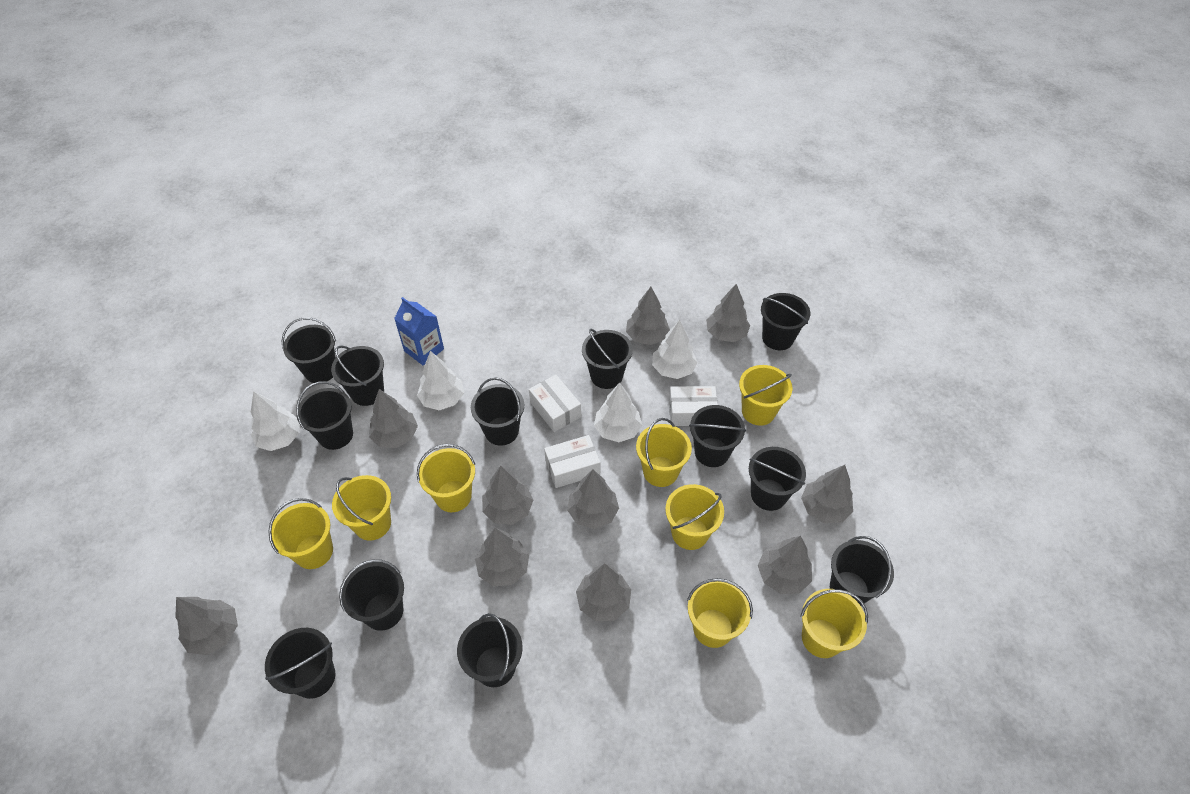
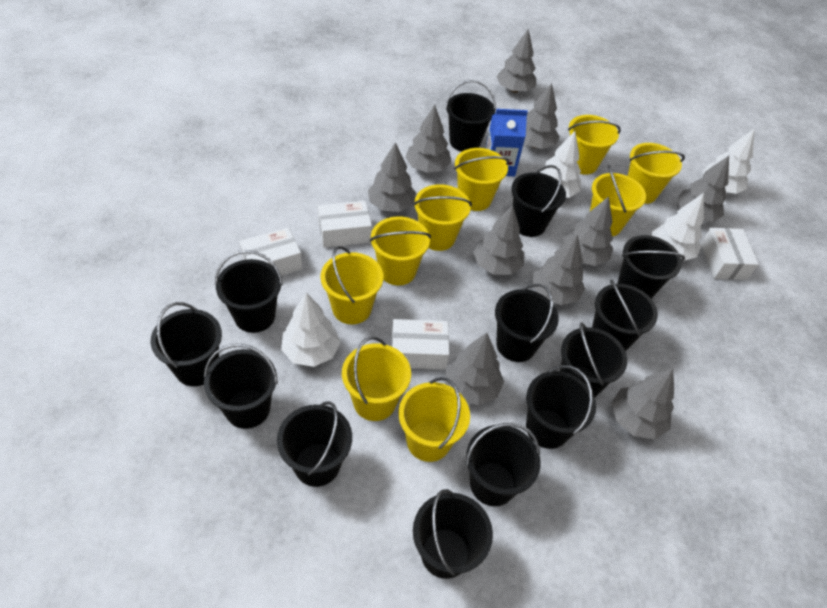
black bucket: [265,628,335,699] [282,317,336,383] [296,381,353,450] [331,345,384,406] [339,559,404,631] [457,613,523,687] [471,378,524,446] [582,329,633,389] [689,405,746,467] [749,447,806,511] [761,293,810,350] [830,536,894,606] = 12 -> [151,302,222,386] [204,344,278,429] [215,250,283,333] [277,401,352,487] [413,489,493,579] [445,80,496,152] [466,423,541,506] [495,284,559,362] [511,165,566,237] [526,365,596,449] [560,322,627,398] [592,279,658,351] [617,235,685,299] = 13
white box: [529,375,581,432] [544,435,600,488] [669,386,718,426] = 3 -> [239,227,302,276] [318,201,372,248] [392,319,449,370] [701,228,758,280] = 4
yellow bucket: [268,498,333,569] [332,475,391,541] [417,444,475,512] [636,418,692,487] [665,484,724,550] [687,578,753,648] [739,365,792,426] [800,589,868,658] = 8 -> [321,246,383,324] [342,337,411,421] [370,216,431,285] [399,377,470,462] [413,184,472,251] [454,148,509,211] [568,115,621,174] [590,165,646,236] [628,143,685,204] = 9

